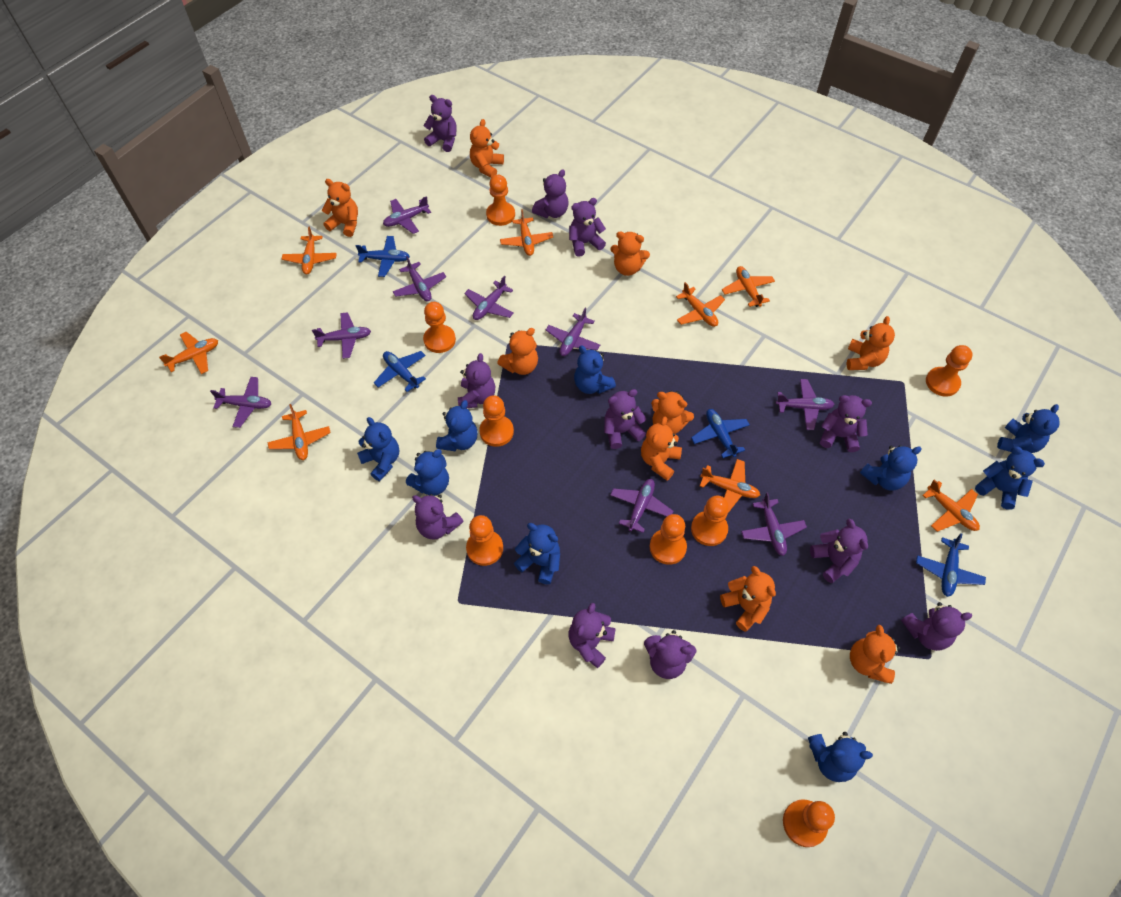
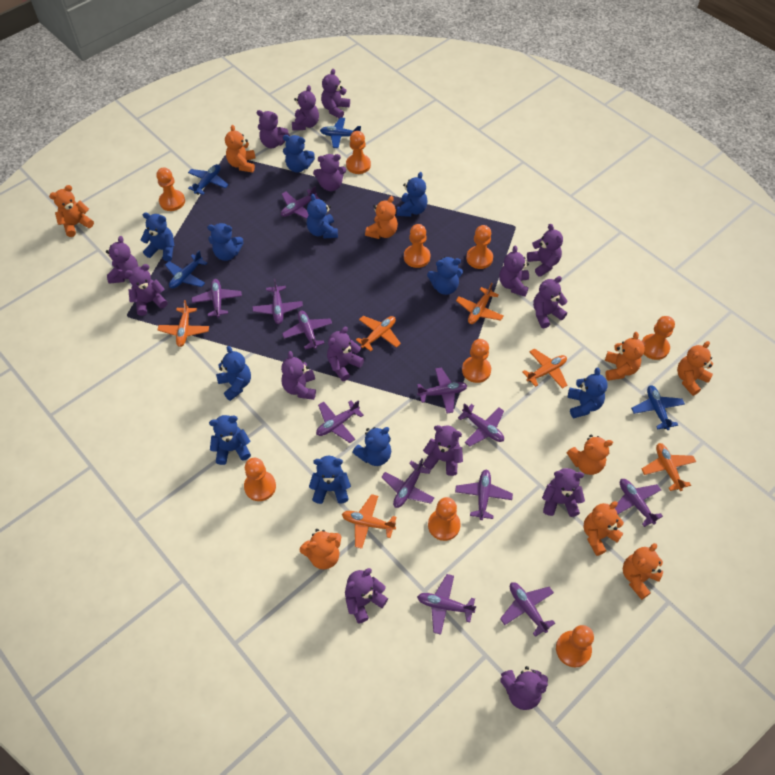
blue teddy bear: [357,417,399,481] [406,449,449,496] [436,400,478,451] [514,523,560,584] [574,345,616,394] [808,732,873,782] [860,445,922,491] [975,446,1045,510] [997,404,1060,453] = 9 -> [141,212,174,261] [207,223,244,261] [209,415,251,465] [216,346,251,401] [283,135,315,173] [307,194,338,239] [309,456,351,504] [352,427,391,466] [397,172,428,217] [427,257,463,295] [568,367,608,418] = 11
orange pawn: [423,302,456,353] [466,515,503,566] [479,395,514,447] [486,175,515,226] [650,514,687,565] [691,495,729,546] [783,799,835,847] [926,345,973,397] = 8 -> [156,167,185,211] [244,458,276,501] [346,131,371,174] [404,224,431,268] [428,497,461,541] [462,339,491,383] [466,225,493,269] [556,625,594,667] [642,316,675,360] = 9
orange plane: [159,332,218,374] [267,404,331,460] [282,226,337,274] [500,209,553,256] [676,282,725,327] [700,459,760,513] [722,266,775,307] [922,480,980,532] = 8 -> [158,300,209,347] [342,494,396,549] [356,316,401,351] [456,283,503,324] [522,349,567,389] [642,443,696,491] = 6
purple plane: [210,377,272,428] [312,312,371,359] [383,196,431,234] [393,256,446,301] [464,276,514,320] [546,308,600,356] [610,479,674,533] [741,492,807,556] [776,379,835,430] = 9 -> [192,279,242,318] [252,279,303,324] [281,186,321,219] [282,310,332,350] [316,400,364,443] [381,459,434,508] [417,368,467,413] [417,574,477,635] [455,469,513,520] [458,403,504,447] [500,582,555,637] [615,479,663,527] = 12
purple teddy bear: [412,494,464,540] [423,95,457,152] [458,353,495,408] [532,169,568,218] [569,198,606,257] [569,603,616,668] [604,389,646,449] [644,630,697,679] [810,519,868,583] [820,395,872,452] [901,602,972,651] = 11 -> [106,236,138,284] [124,264,167,316] [257,110,290,148] [281,351,316,400] [292,85,319,130] [313,154,346,191] [321,69,350,118] [327,327,364,381] [345,568,388,624] [423,425,463,476] [499,246,529,296] [500,666,548,710] [527,224,563,277] [533,276,568,328] [542,468,585,517] = 15

